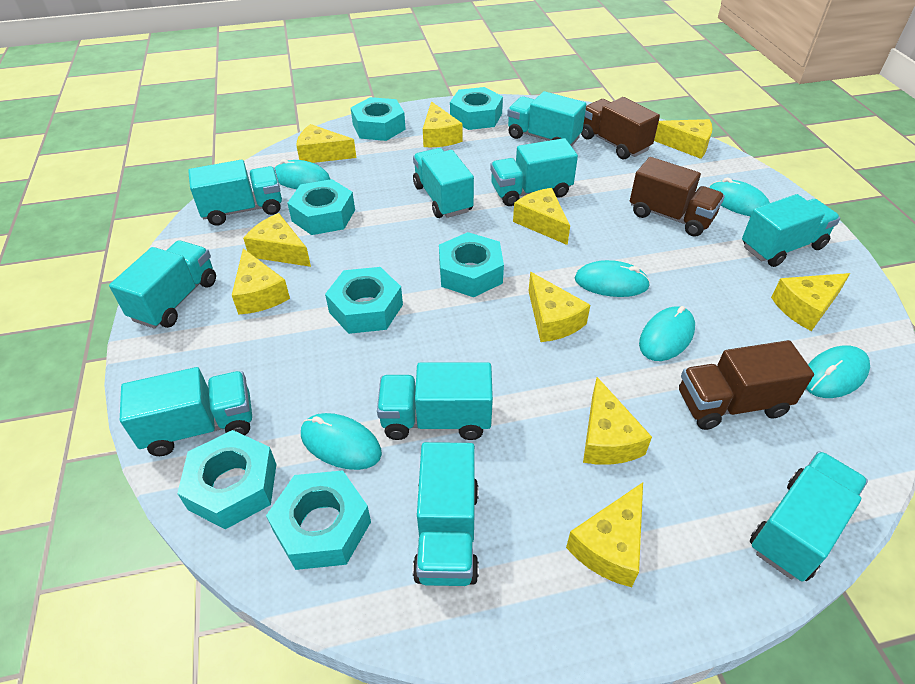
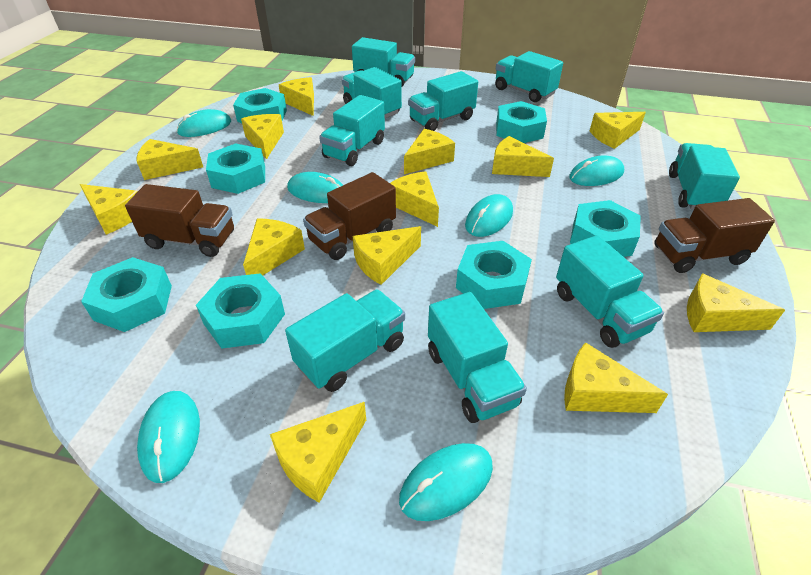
turquoise truck: [109,240,216,329] [120,367,252,456] [188,160,282,225] [377,362,493,440] [413,148,474,218] [413,442,479,586] [490,138,578,206] [507,91,586,146] [742,194,840,267] [750,451,868,582] = 10 -> [285,290,405,392] [319,95,385,166] [342,67,402,118] [352,37,415,86] [408,71,478,131] [428,292,527,423] [495,51,563,102] [556,235,664,348] [669,143,740,210] = 9
yellow cheese: [232,248,290,315] [243,213,311,267] [296,124,356,163] [423,101,463,147] [513,188,570,245] [529,272,590,342] [566,482,643,587] [583,377,652,465] [654,119,712,159] [771,273,850,331] = 10 -> [80,184,138,235] [137,139,203,180] [241,114,284,159] [243,218,305,275] [270,402,366,503] [279,77,314,116] [353,226,421,285] [390,171,439,227] [404,129,455,174] [492,136,554,177] [564,342,668,413] [590,112,646,149] [687,273,785,332] = 13

